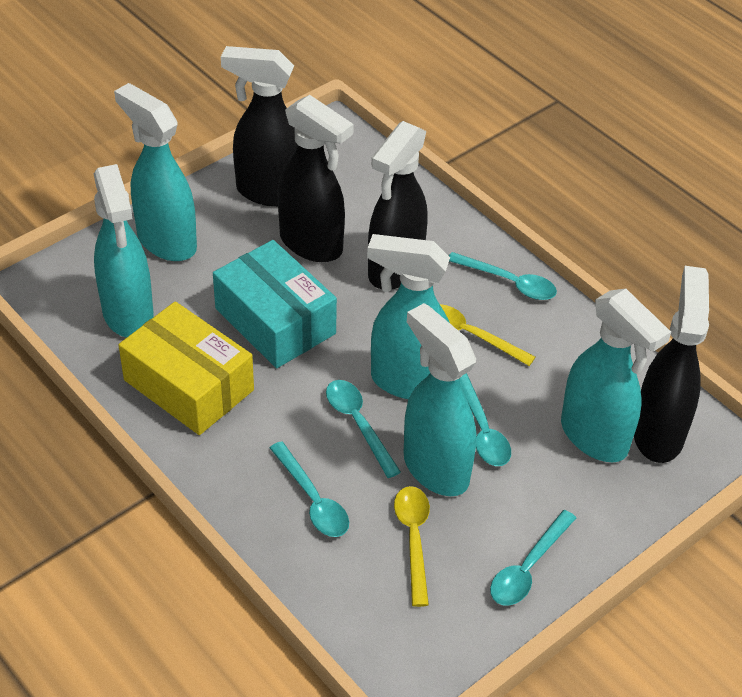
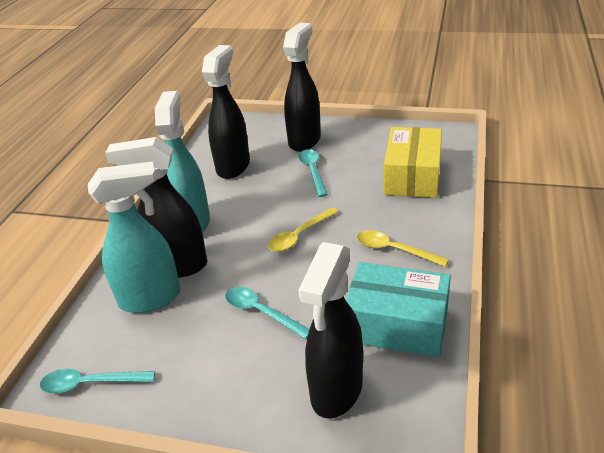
turquoise spoon: [270,441,349,537] [326,380,401,478] [449,252,557,300] [460,373,511,466] [490,510,576,606] = 5 -> [40,369,155,394] [225,287,309,339] [298,149,328,197] = 3
turquoise spray bottle: [94,164,153,337] [114,83,197,261] [367,234,450,399] [404,303,476,496] [561,289,671,463] = 5 -> [88,161,180,313] [155,91,210,233] = 2

